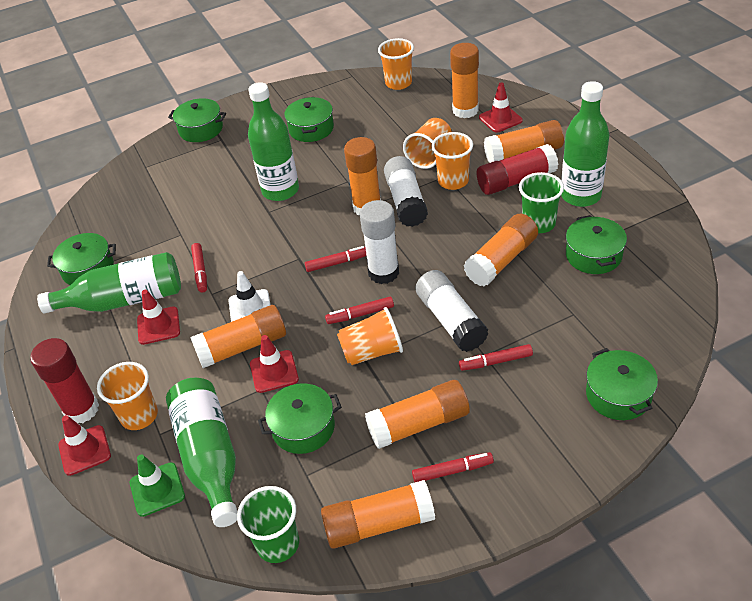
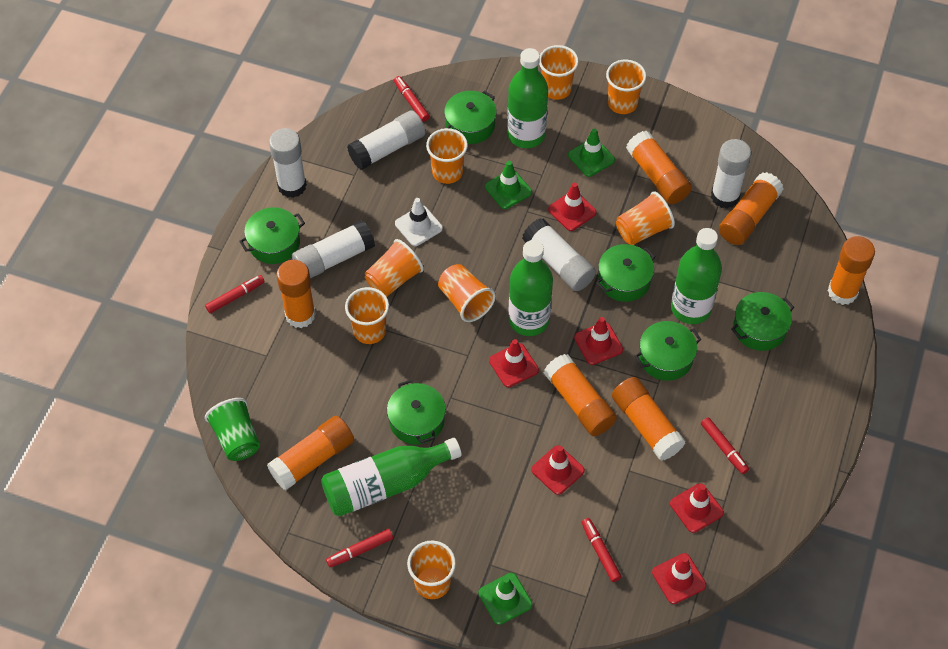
green cup: [237,486,299,563] [519,172,564,233] = 2 -> [205,398,260,461] = 1
green traffic cone: [130,455,185,517] = 1 -> [478,573,532,625] [485,161,532,209] [568,128,615,177] = 3
orange cup: [97,362,158,430] [337,307,403,365] [378,38,414,90] [403,118,452,169] [431,132,473,190] = 5 -> [345,287,389,344] [365,239,424,297] [407,541,456,599] [426,128,468,184] [438,264,496,322] [539,45,579,100] [606,60,646,114] [616,191,675,245] = 8
red glue stick: [30,338,99,423] [477,144,558,195] = 2 -> none = 0
red traffic cone: [58,415,111,476] [137,290,180,345] [250,335,299,393] [479,82,523,133] = 4 -> [489,339,539,387] [531,446,585,495] [548,183,596,231] [574,317,623,365] [652,553,706,604] [670,483,724,533] = 6
white glue stick: [360,200,399,284] [384,156,428,227] [415,270,489,352] = 3 -> [269,128,307,198] [292,220,375,278] [347,111,425,170] [522,218,596,291] [711,139,751,208] = 5

